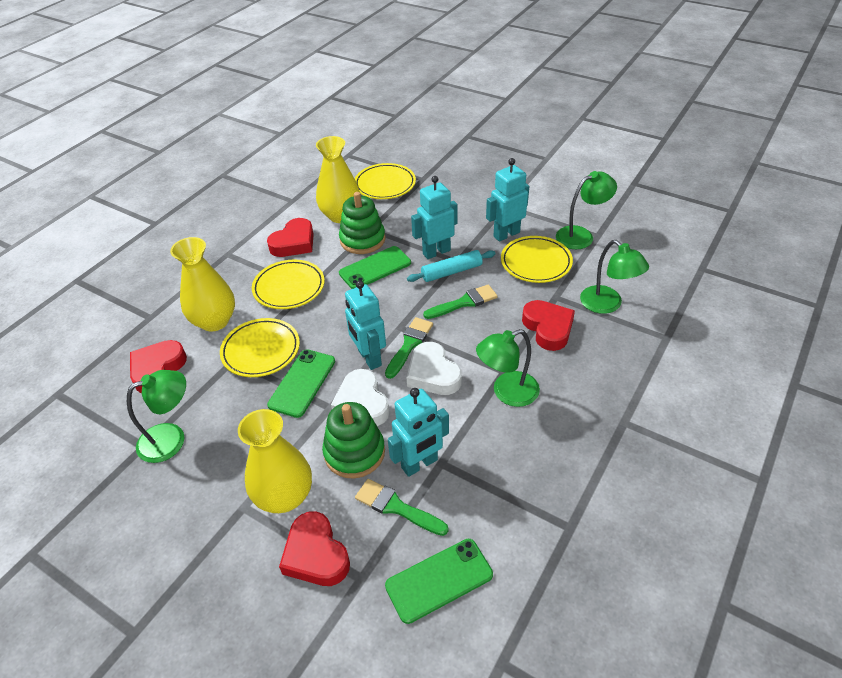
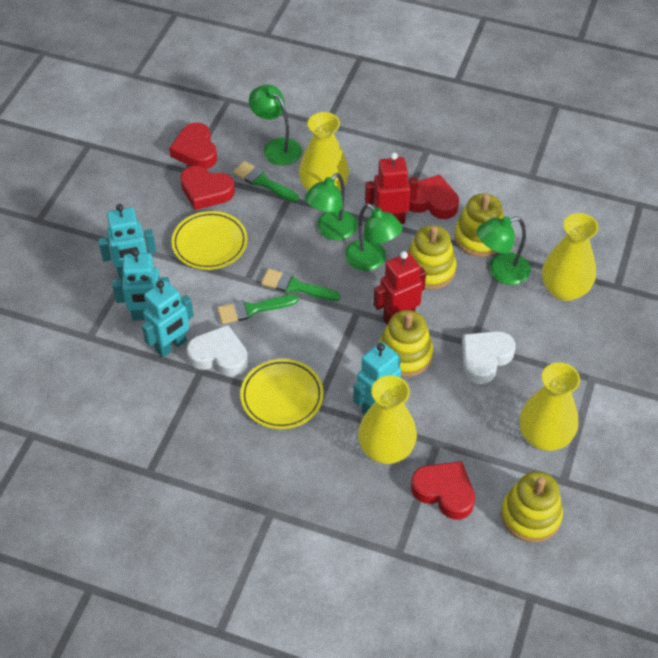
green phone: [267,349,335,418] [339,246,411,289] [385,539,493,624] = 3 -> none = 0
green stacking toy: [322,402,385,478] [339,192,385,254] = 2 -> none = 0
red robot: none = 0 -> [365,152,418,224] [374,251,426,325] = 2
turquoise rolling pin: [407,250,496,282] = 1 -> none = 0
yellow plate: [220,318,300,377] [252,260,325,309] [355,163,416,199] [501,236,573,283] = 4 -> [171,211,247,270] [240,359,324,429] = 2
yellow stacking toy: none = 0 -> [379,310,433,377] [407,225,457,290] [454,193,504,257] [501,471,563,543] = 4
yellow vase: [170,237,235,332] [238,409,312,513] [316,136,360,223] = 3 -> [299,112,349,191] [358,375,417,464] [520,362,580,451] [542,213,598,301] = 4

